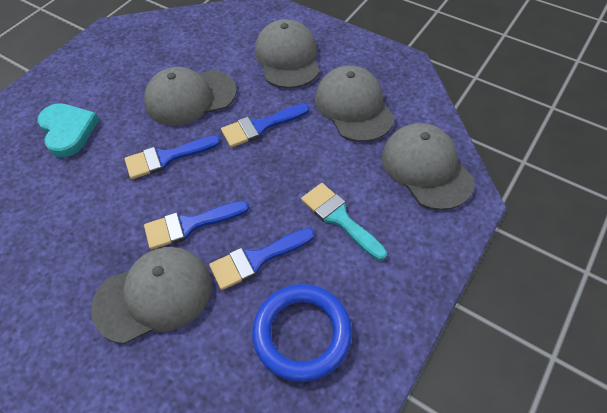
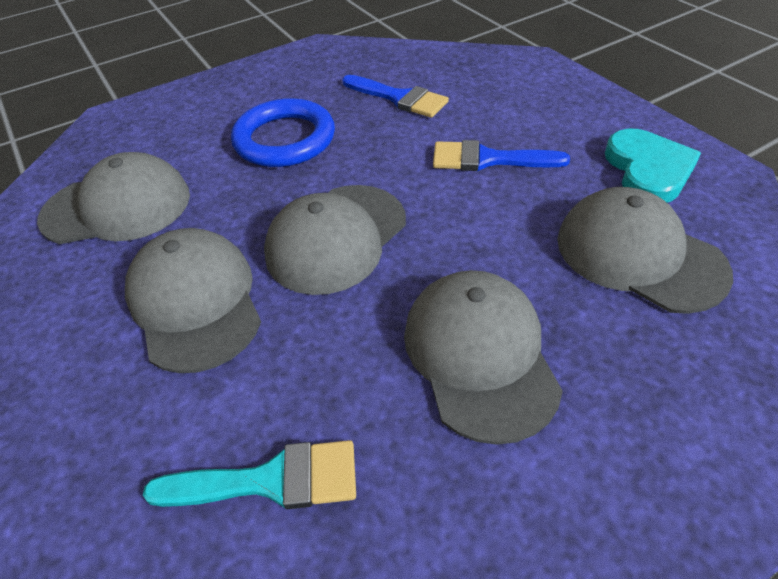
blue brush: [125,135,221,179] [144,201,249,250] [209,228,314,290] [221,104,309,148] = 4 -> [342,75,449,118] [433,140,570,171] = 2

